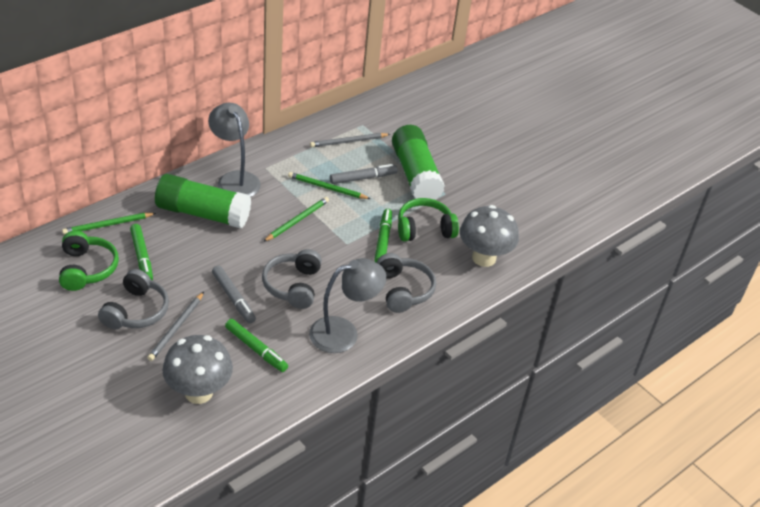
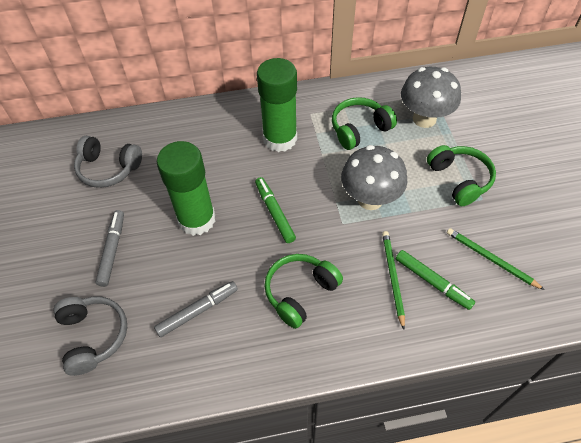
green headphones: [59,231,119,291] [398,198,459,242] = 2 -> [264,254,343,329] [332,97,397,150] [427,145,496,206] = 3
green marker: [130,224,153,280] [225,319,288,372] [374,209,392,263] = 3 -> [255,177,296,243] [396,250,475,310] = 2
green pencil: [62,213,156,235] [263,197,329,242] [288,172,370,199] = 3 -> [382,231,405,330] [447,228,545,290] = 2
grey headphones: [98,269,169,329] [262,249,322,309] [377,253,436,313] = 3 -> [53,297,127,376] [74,136,142,188] = 2
grey lamp: [208,103,261,197] [309,258,386,353] = 2 -> none = 0
grey pencil: [147,292,204,361] [310,133,390,147] = 2 -> none = 0

